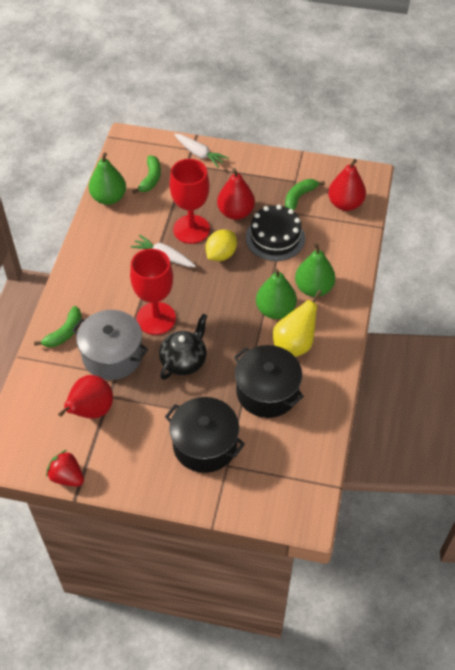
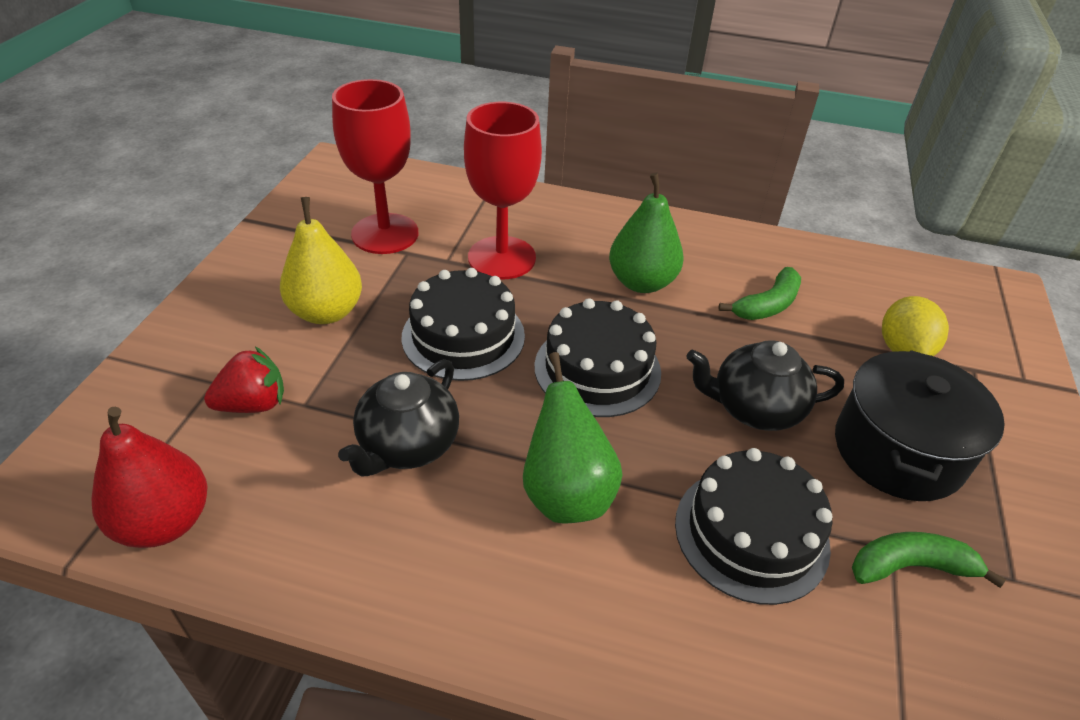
black cake: [246,205,305,261] = 1 -> [402,268,525,381] [534,298,661,417] [675,448,833,605] = 3
black pot: [165,397,245,473] [234,345,304,418] = 2 -> [835,350,1005,501] = 1
black teapot: [159,314,207,380] = 1 -> [338,359,459,477] [686,340,844,431] = 2
green banana: [34,306,82,347] [132,156,161,194] [285,179,325,210] = 3 -> [719,267,801,320] [852,532,1006,588] = 2
green pear: [89,153,126,205] [256,268,297,319] [295,243,335,297] = 3 -> [523,352,623,523] [609,173,683,293] = 2
grey pot: [72,310,148,380] = 1 -> none = 0
red pear: [58,375,113,419] [217,168,255,220] [328,159,366,211] = 3 -> [91,407,208,548] = 1
white carrot: [131,234,196,267] [174,134,229,168] = 2 -> none = 0

